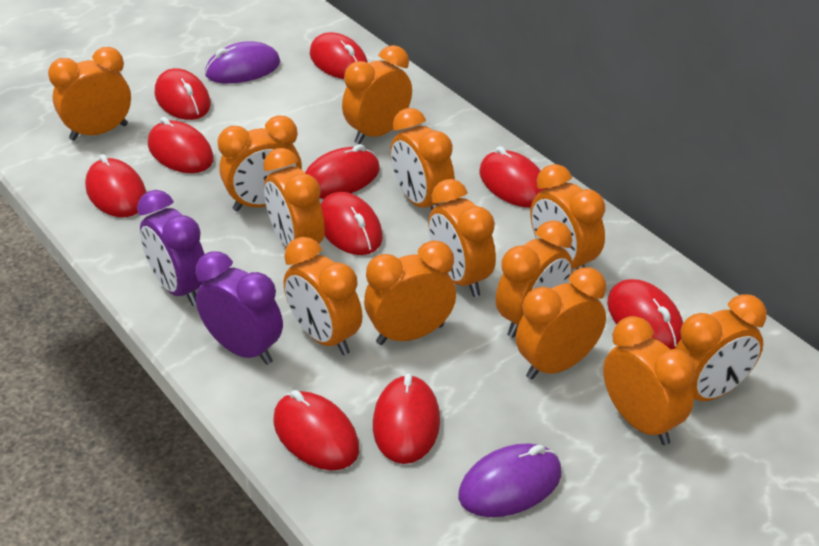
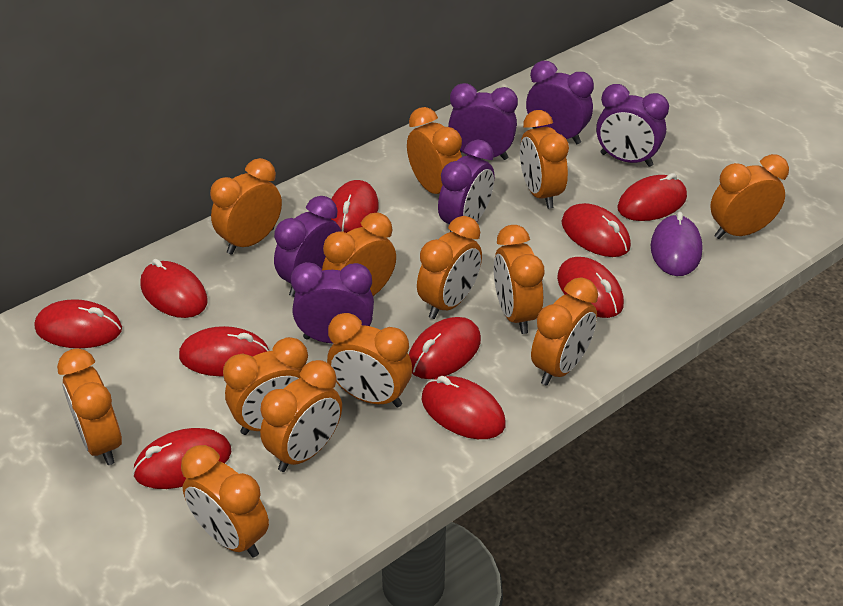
purple clock: [137,190,205,306] [195,251,283,365] = 2 -> [274,196,341,297] [291,262,374,344] [438,139,494,232] [448,83,518,160] [526,61,594,144] [596,84,669,167] = 6
purple mouse: [205,41,281,83] [458,443,561,517] = 2 -> [650,212,703,276] = 1

